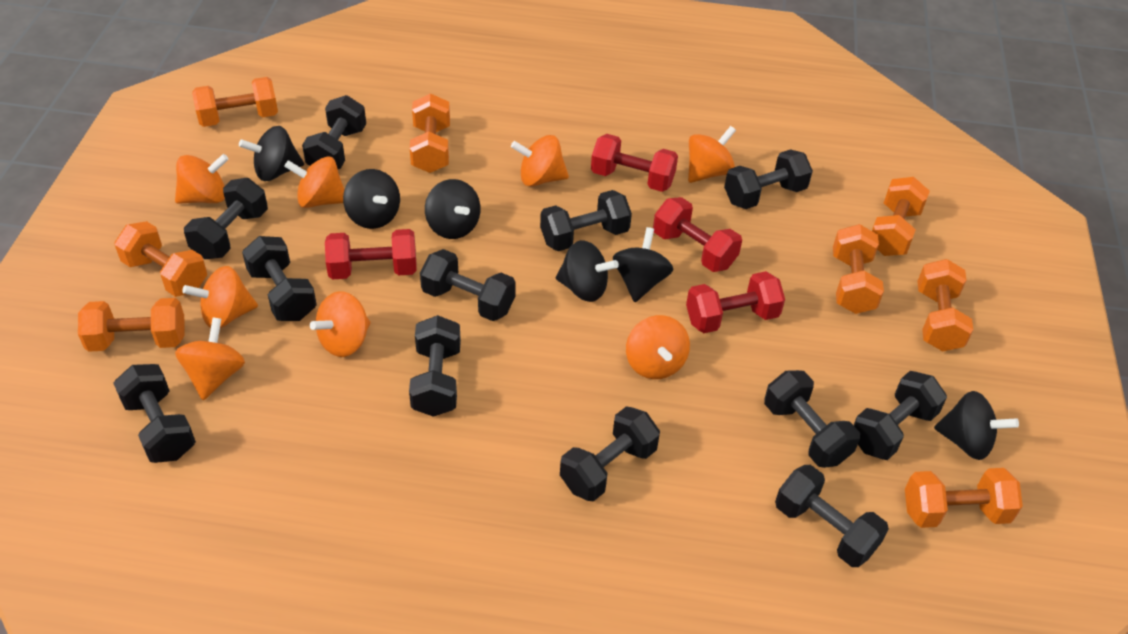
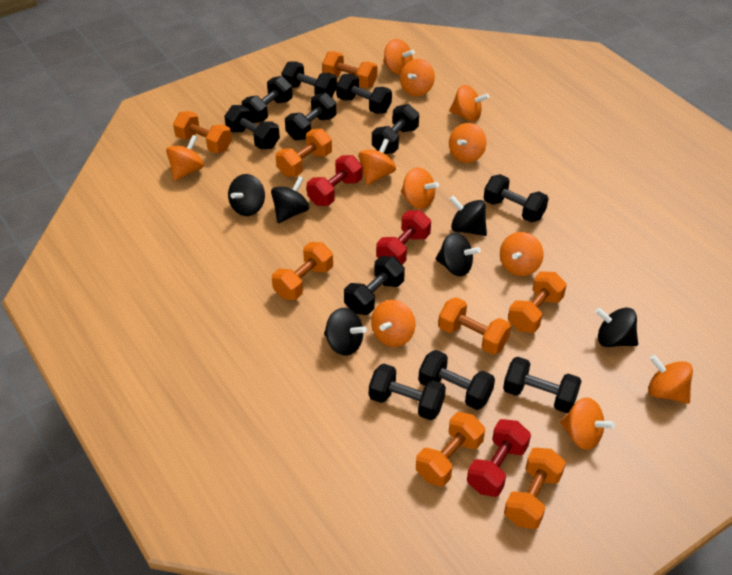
black dumbbell: [113,364,196,463] [184,178,268,259] [242,236,317,321] [302,95,366,169] [409,315,461,417] [420,249,516,321] [540,190,632,251] [560,407,660,501] [724,149,813,209] [764,370,860,468] [775,465,889,567] [854,371,947,460] = 12 -> [224,105,280,149] [242,76,293,123] [281,61,337,97] [285,93,336,140] [336,74,392,114] [344,256,405,315] [369,364,446,420] [372,104,419,154] [418,350,495,410] [484,174,549,223] [503,357,581,413] = 11
orange spinning top: [175,154,229,204] [175,317,245,400] [182,266,258,328] [284,156,344,208] [310,291,371,357] [511,135,569,187] [626,315,690,379] [688,126,736,183] = 8 -> [166,135,204,181] [359,139,396,185] [371,300,415,347] [383,39,415,75] [400,59,435,96] [401,168,439,209] [449,85,489,122] [449,123,486,163] [500,232,543,276] [560,397,615,450] [648,355,693,404] = 11
red dumbbell: [325,229,417,280] [591,134,678,192] [653,197,742,272] [686,271,785,333] = 4 -> [307,155,362,206] [376,210,431,265] [467,419,531,497] = 3

